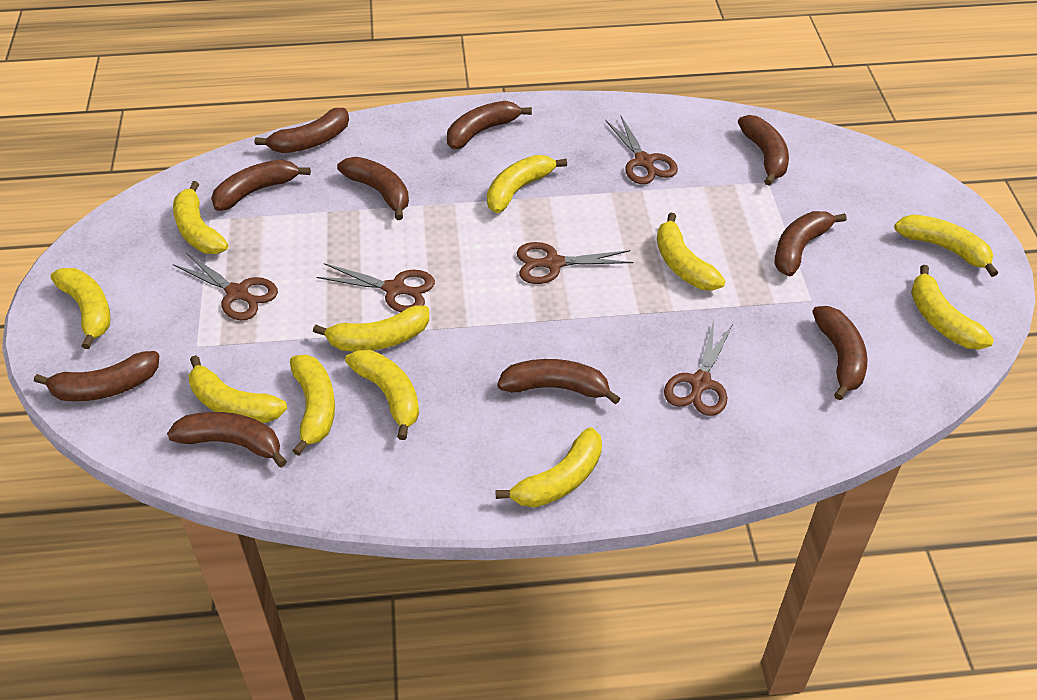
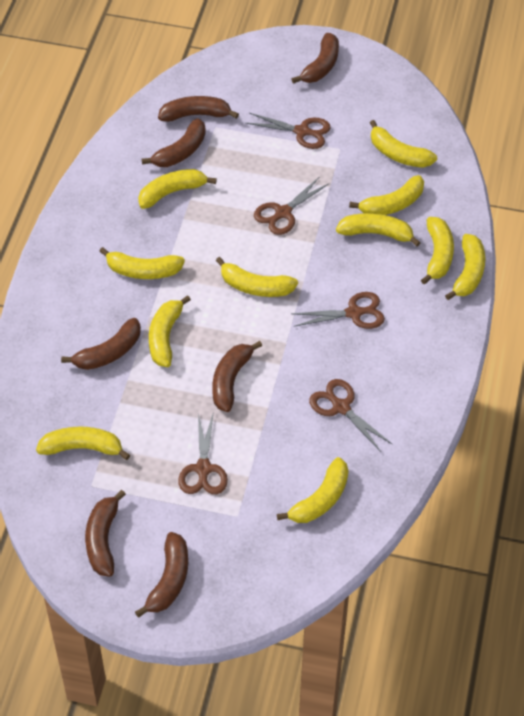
brown banana: [34,351,159,401] [167,412,287,467] [211,160,311,211] [254,108,349,153] [337,157,409,220] [447,101,532,149] [497,359,620,405] [738,115,789,186] [774,211,847,276] [812,306,867,400] = 10 -> [61,318,141,370] [85,490,126,577] [135,532,188,617] [142,118,206,167] [158,96,239,122] [212,341,262,412] [292,33,339,84] = 7

